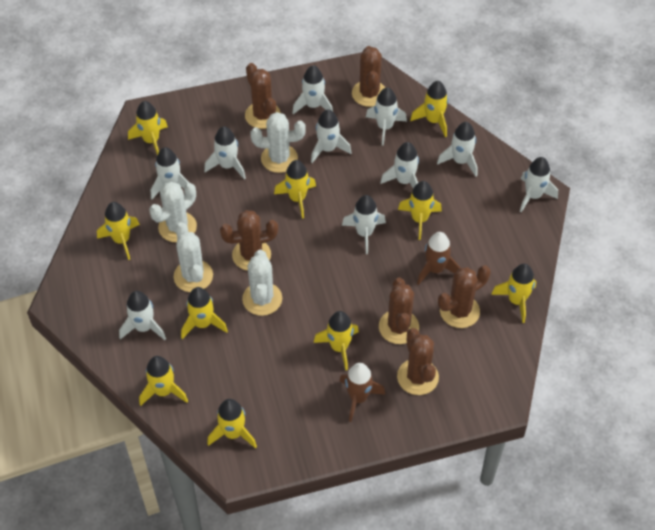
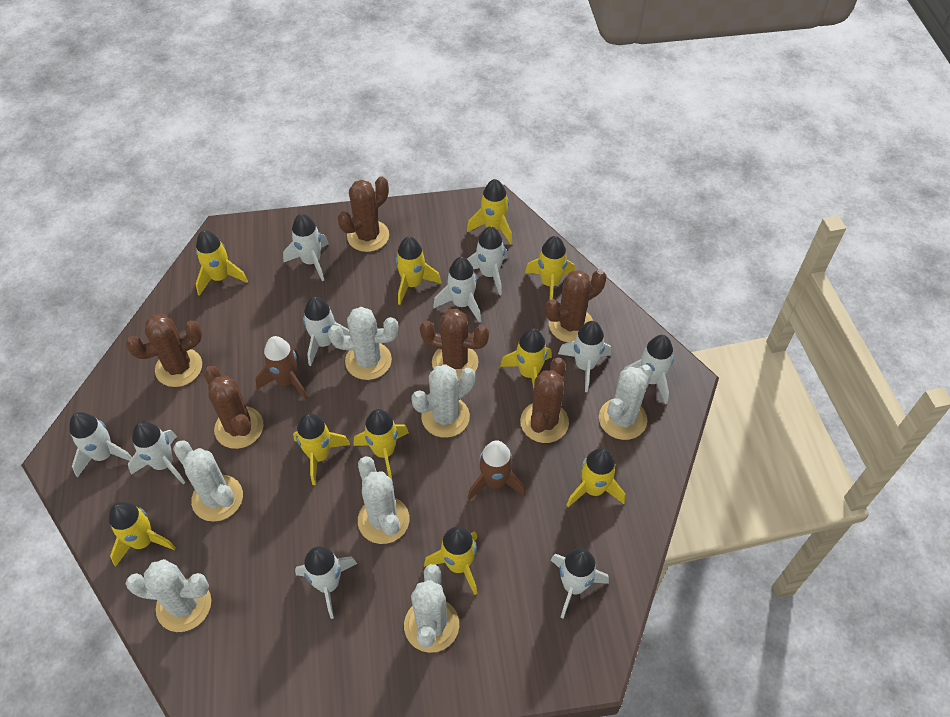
white cactus: [149,182,197,242] [174,222,213,292] [242,250,282,316] [251,112,306,173] = 4 -> [126,559,211,632] [173,440,243,522] [328,307,398,380] [358,456,409,544] [404,564,459,653] [412,364,475,438] [599,365,653,440] = 7

